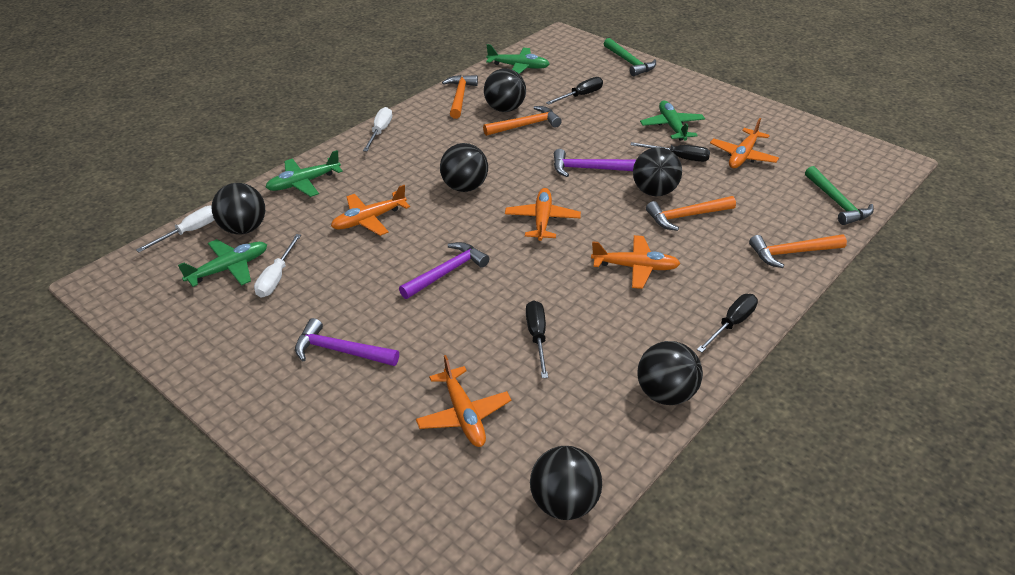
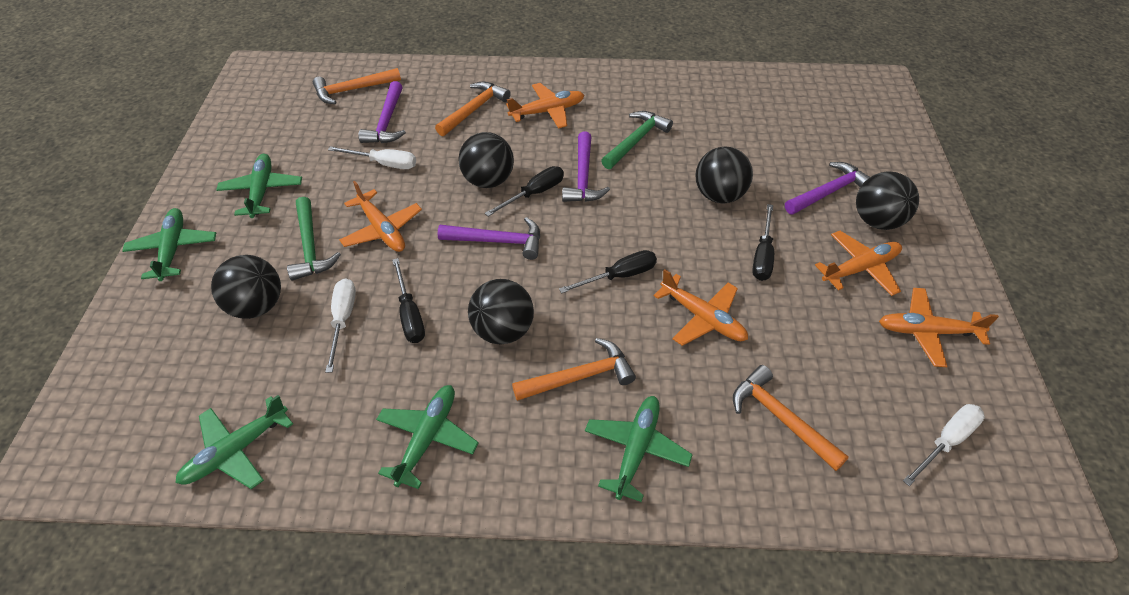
black ball: [212,183,265,235] [440,143,488,192] [484,69,526,112] [530,446,602,520] [633,147,682,196] [637,341,703,405] = 6 -> [211,255,281,319] [458,132,514,188] [468,279,534,345] [695,147,753,204] [856,172,919,230] = 5
green plane: [178,239,267,287] [265,150,343,197] [486,44,550,74] [640,101,705,141] = 4 -> [122,208,216,281] [175,395,293,489] [216,154,302,218] [376,385,479,489] [585,396,693,502] = 5
purple hammer: [295,318,399,366] [399,242,489,299] [554,149,636,177] = 3 -> [358,81,406,143] [437,217,540,260] [562,132,610,202] [785,162,870,215] = 4

